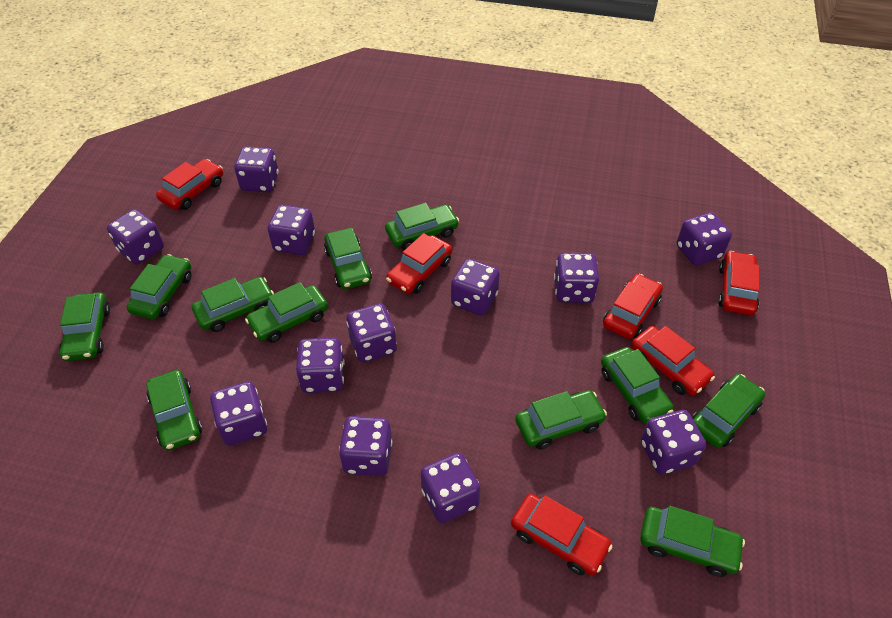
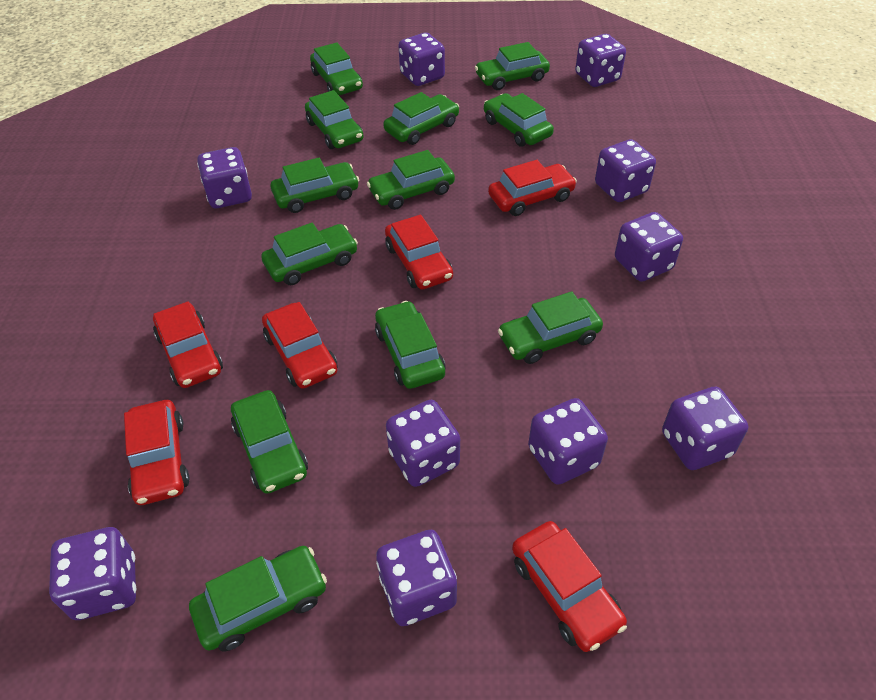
green car: [60,292,110,361] [126,254,191,319] [146,370,202,451] [192,277,274,332] [245,282,328,343] [324,228,372,289] [385,203,459,250] [515,390,607,450] [601,347,674,424] [640,506,745,577] [692,374,765,448] = 11 -> [189,546,327,651] [231,390,308,494] [261,223,358,285] [271,158,359,213] [305,90,364,149] [310,42,363,95] [367,150,455,210] [375,301,446,389] [383,92,459,145] [475,42,550,90] [484,93,554,147] [498,291,603,364] = 12
purple dice: [107,209,164,265] [210,381,267,446] [234,146,279,192] [268,205,315,255] [296,338,345,393] [339,416,392,476] [346,303,397,362] [420,453,480,523] [451,259,500,316] [554,253,599,303] [641,410,706,475] [677,212,732,266] = 12 -> [49,527,136,620] [197,147,252,208] [376,530,457,626] [386,400,460,487] [398,33,445,86] [528,398,608,485] [575,34,626,87] [595,139,656,202] [615,212,683,282] [662,387,748,470] = 10

